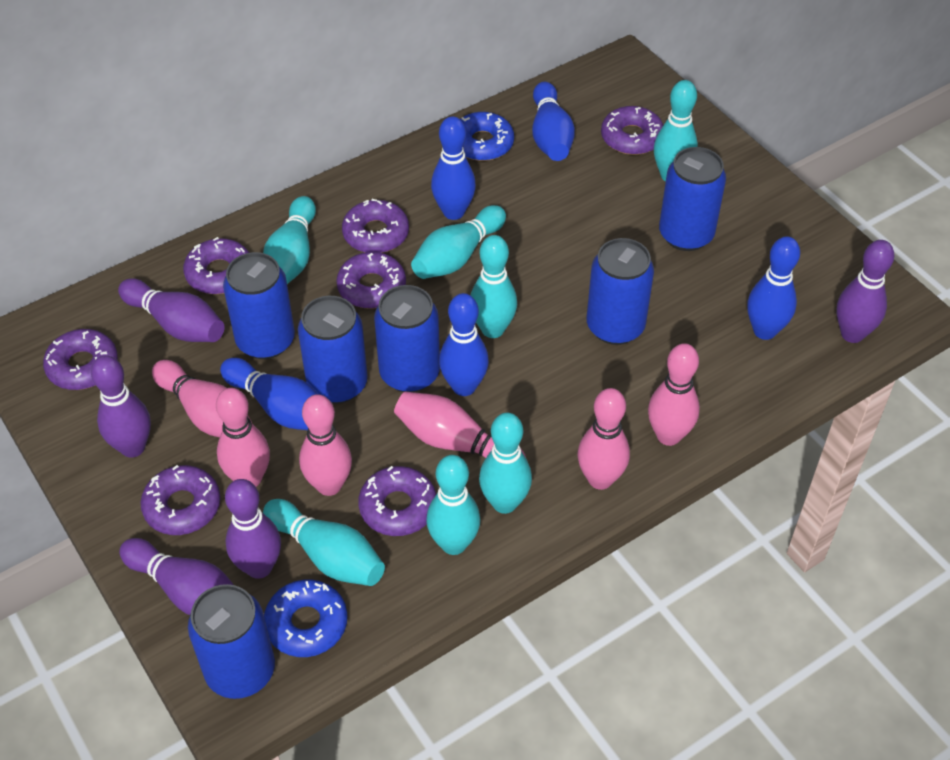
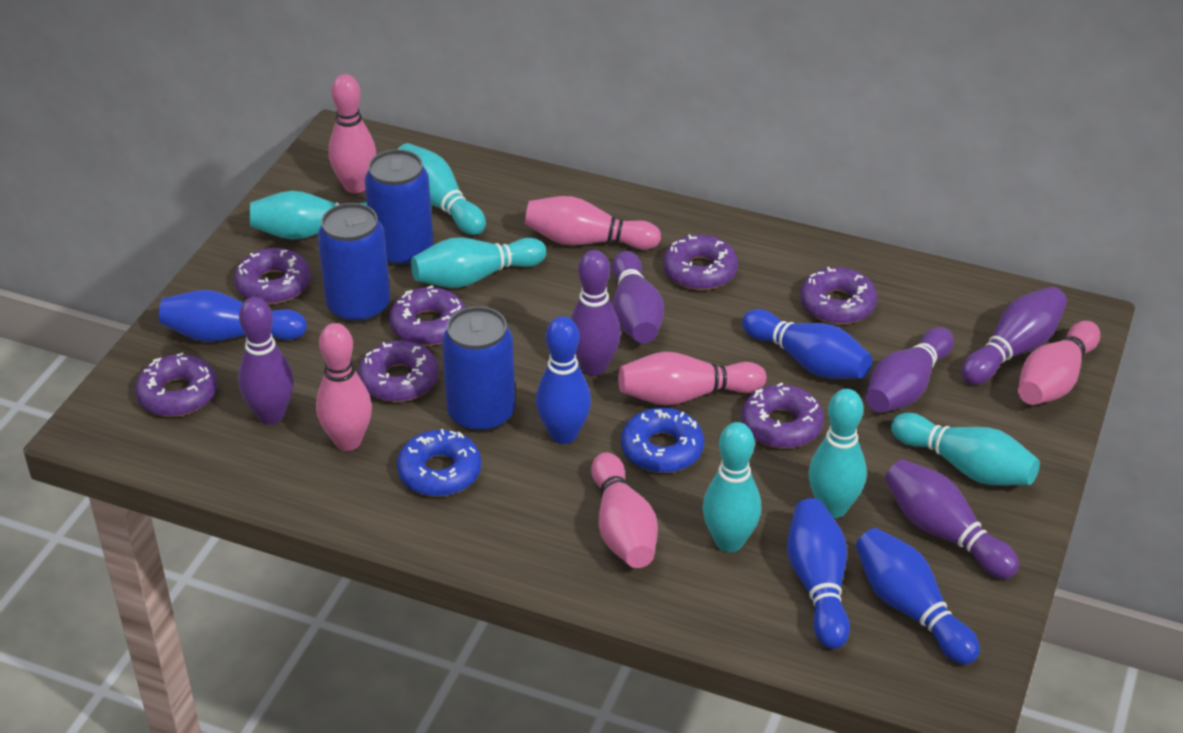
blue can: [188,584,275,699] [223,252,295,359] [298,296,368,404] [374,285,440,392] [587,238,654,345] [659,147,726,251] = 6 -> [318,203,390,324] [365,149,433,267] [442,306,515,433] = 3
purple bowling pin: [91,355,151,457] [118,278,225,342] [119,538,234,615] [225,479,281,579] [837,240,894,343] = 5 -> [238,297,294,424] [570,250,621,376] [612,251,664,344] [866,327,954,413] [885,459,1019,579] [961,287,1067,385] = 6
turquoise bowling pin: [263,196,316,284] [263,499,385,586] [411,205,506,279] [426,455,480,555] [470,235,517,338] [479,412,532,514] [654,80,698,182] = 7 -> [250,191,367,239] [398,143,486,235] [411,237,546,288] [702,422,761,552] [808,389,867,518] [891,413,1040,485] = 6

